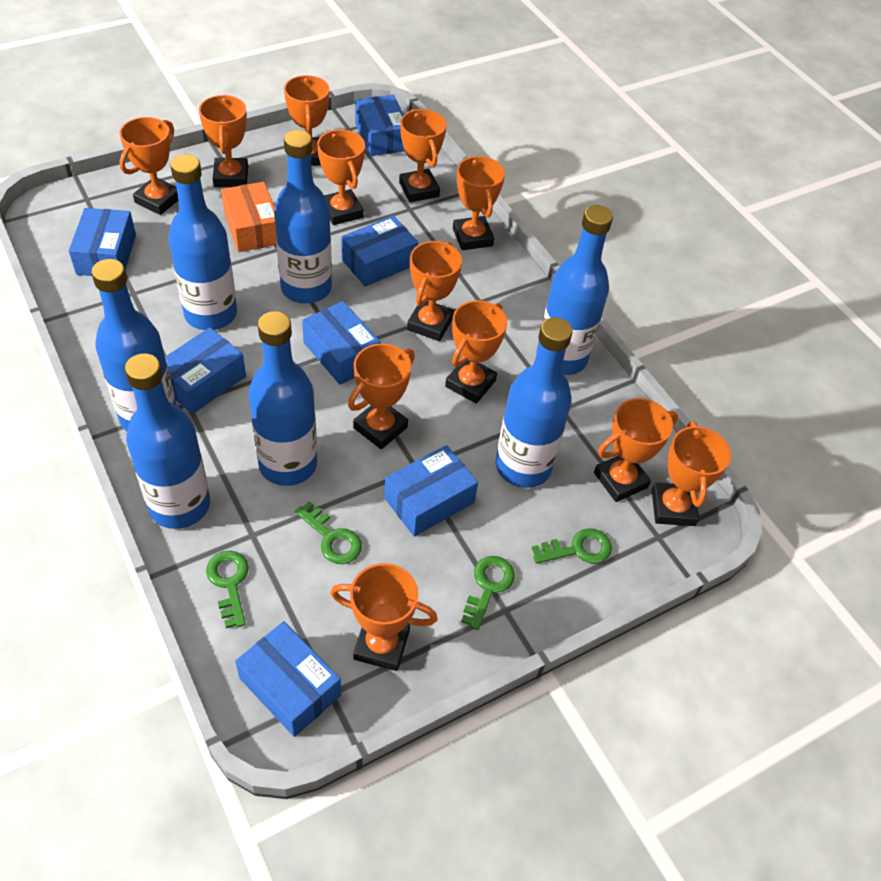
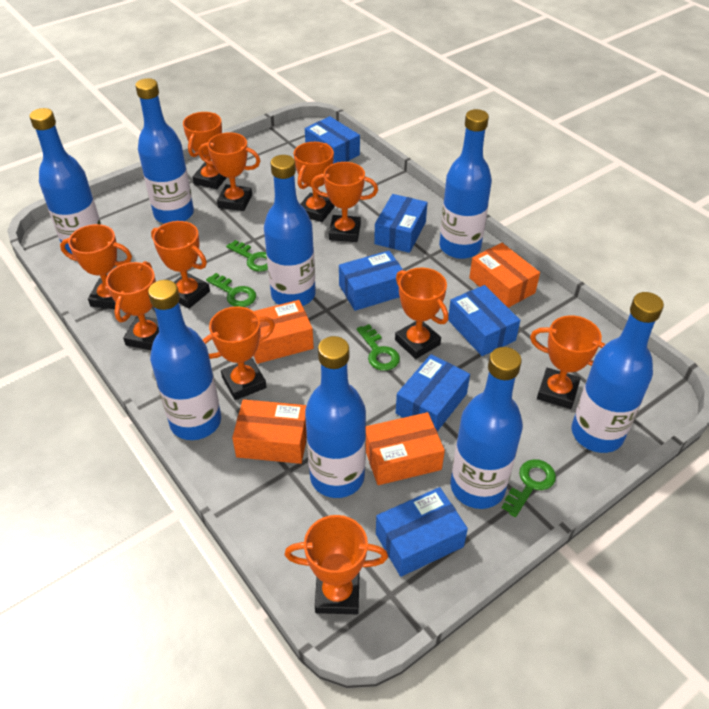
blue bottle: [91,259,176,432] [125,353,210,529] [168,154,237,330] [248,311,317,486] [274,130,332,303] [495,317,573,488] [537,205,613,375] = 7 -> [29,108,101,255] [135,78,194,224] [148,280,221,440] [264,155,316,306] [305,336,366,498] [439,109,492,259] [451,347,523,509] [572,292,664,453] = 8
blue box: [69,208,136,276] [165,327,246,414] [235,621,341,737] [302,301,381,385] [341,216,418,287] [355,95,405,156] [384,445,478,537] = 7 -> [305,116,360,164] [339,251,403,311] [374,194,427,253] [376,487,468,577] [396,354,470,432] [448,285,520,356] = 6
orange box: [221,182,276,252] = 1 -> [232,399,307,464] [253,300,314,364] [366,412,445,485] [469,243,540,308] = 4
orange trophy: [119,117,178,215] [199,95,248,187] [284,75,330,166] [317,130,365,225] [330,563,437,671] [348,344,415,449] [399,109,447,202] [407,241,462,341] [445,301,507,404] [453,156,505,250] [594,398,678,502] [652,421,731,526] = 12 -> [60,224,132,309] [106,261,159,350] [151,221,210,309] [183,112,227,189] [198,132,260,211] [203,306,275,400] [285,515,388,614] [294,142,335,222] [311,162,378,242] [395,268,449,359] [530,315,606,409] = 11

